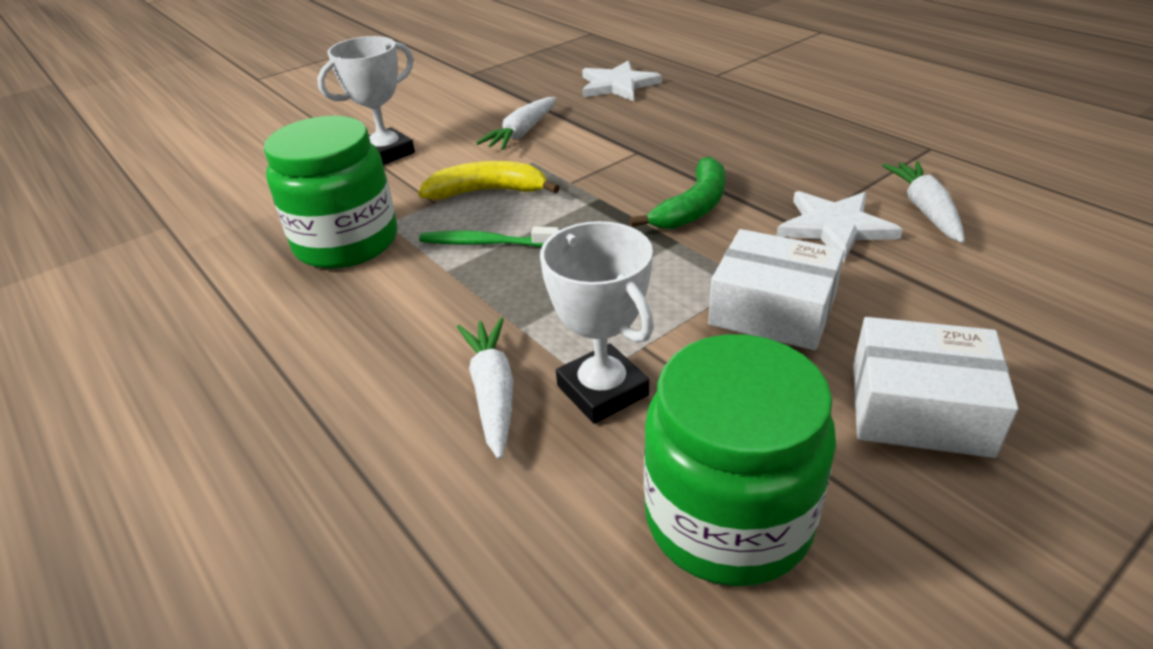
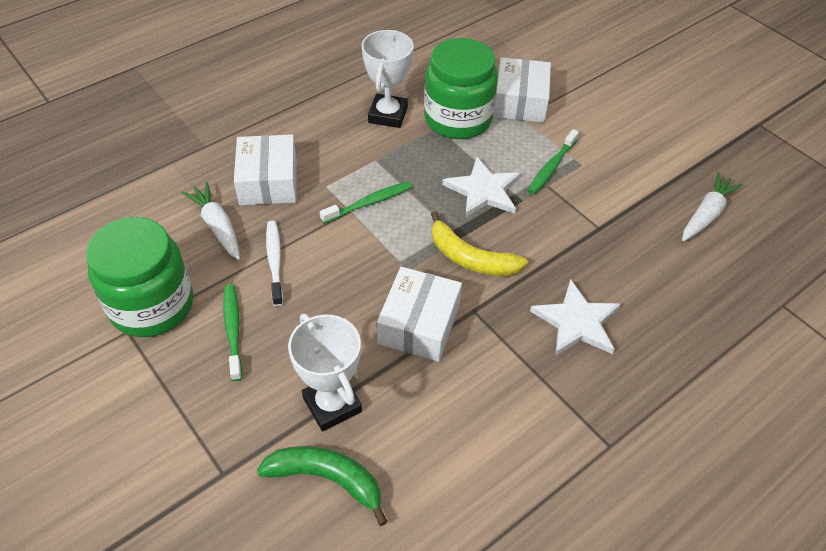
green toothbrush: [419,227,559,247] = 1 -> [223,284,242,381] [320,181,412,224] [528,129,579,194] = 3
white box: [708,229,845,350] [853,317,1018,458] = 2 -> [234,134,297,205] [377,267,462,362] [493,57,551,123] = 3
white carrot: [457,317,513,460] [476,97,556,150] [882,161,965,243] = 3 -> [182,182,240,260] [682,172,743,241] = 2
white toothbrush: none = 0 -> [266,221,283,306] = 1

